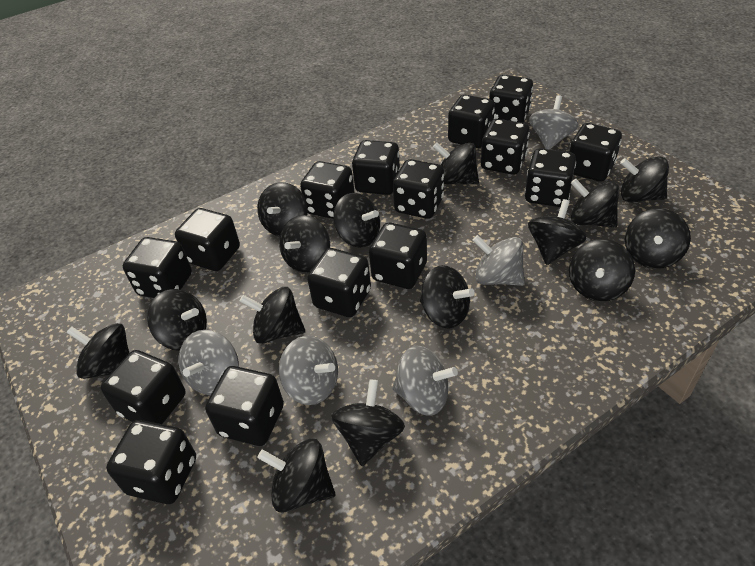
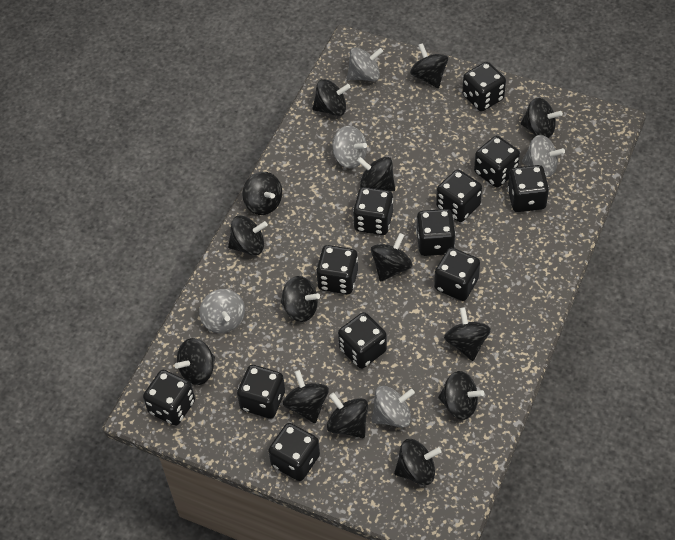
black dice: [101,350,186,424] [106,420,196,504] [123,237,192,298] [175,208,240,271] [205,366,284,446] [300,161,355,219] [307,248,371,317] [352,140,400,195] [369,222,427,289] [393,159,444,219] [448,95,495,148] [481,119,530,175] [489,75,533,123] [525,148,576,207] [569,123,622,182] = 15 -> [143,370,195,426] [237,365,285,419] [268,423,320,481] [316,245,358,294] [338,312,387,369] [353,187,393,235] [416,209,456,256] [434,248,480,301] [436,169,482,222] [462,62,506,111] [474,136,520,188] [508,165,549,212] = 12
black spinning top: [66,323,129,379] [147,289,207,351] [240,287,305,344] [257,182,308,236] [257,439,335,513] [279,215,330,273] [331,379,405,466] [333,193,380,248] [420,265,475,329] [433,142,479,185] [528,199,587,265] [569,239,635,301] [571,179,619,228] [620,156,669,203] [625,208,691,269] = 15 -> [174,338,215,385] [228,216,268,256] [242,172,282,215] [281,276,320,322] [283,370,329,423] [312,79,351,116] [327,392,368,438] [357,157,395,191] [371,233,412,282] [394,439,441,485] [410,43,448,88] [438,371,484,420] [444,307,491,361] [521,98,563,138] = 14

